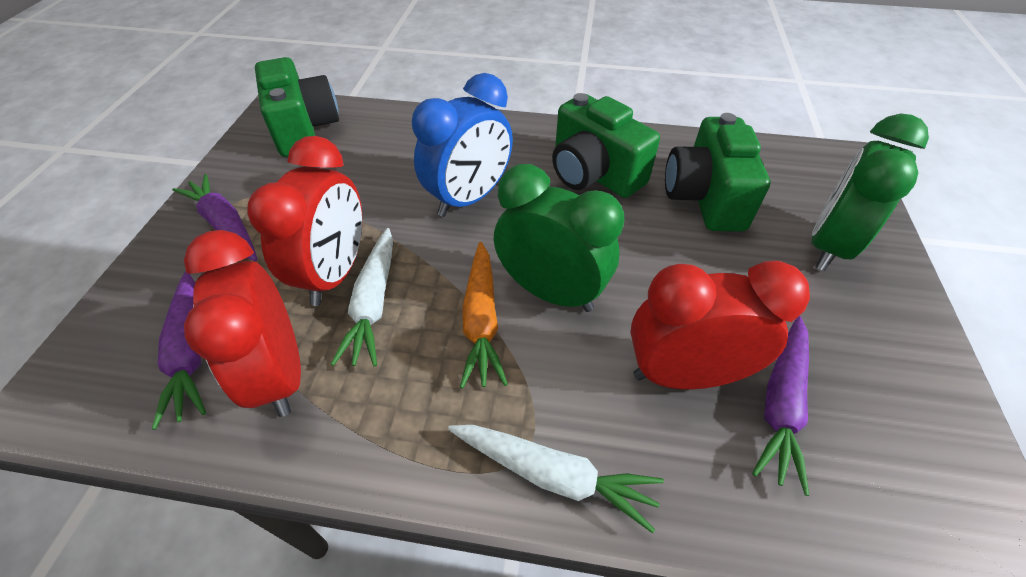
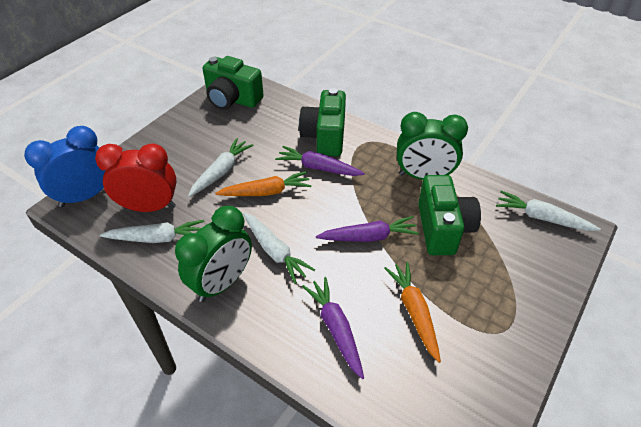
orange carrot: [460,242,508,389] = 1 -> [215,171,312,196] [384,262,441,363] = 2
red clock: [184,230,301,417] [247,136,362,306] [630,261,810,389] = 3 -> [95,144,177,212] = 1
white carrot: [331,228,393,367] [448,425,664,533] = 2 -> [100,220,205,243] [188,138,254,197] [243,213,315,284] [496,191,601,231] = 4

